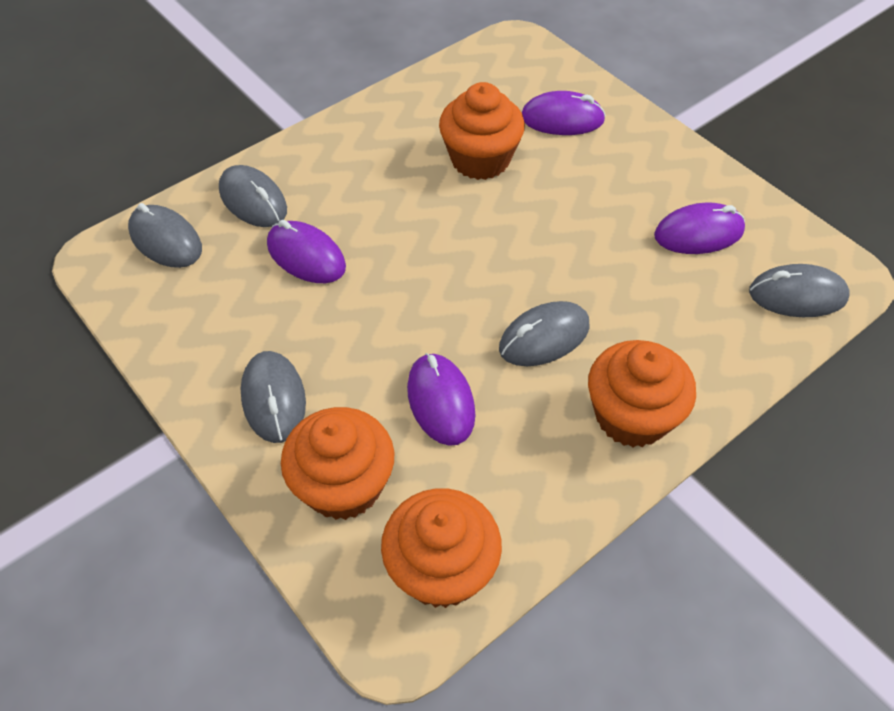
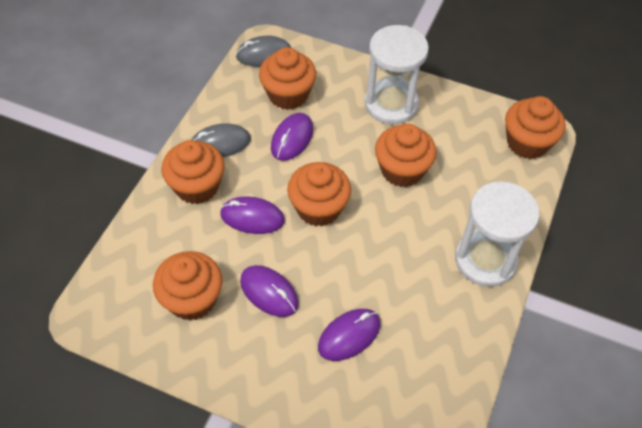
grey mouse: [128,203,202,268] [219,165,287,227] [241,351,306,443] [499,301,589,366] [749,264,849,317] = 5 -> [192,124,251,157] [236,36,291,67] = 2
orange cupcake: [281,407,394,520] [381,488,502,608] [439,82,525,180] [588,340,696,447] = 4 -> [153,251,222,321] [161,140,225,204] [259,47,316,110] [287,162,351,227] [375,124,437,187] [505,96,566,159] = 6
white hourglass: none = 0 -> [364,25,429,124] [455,181,539,287] = 2

